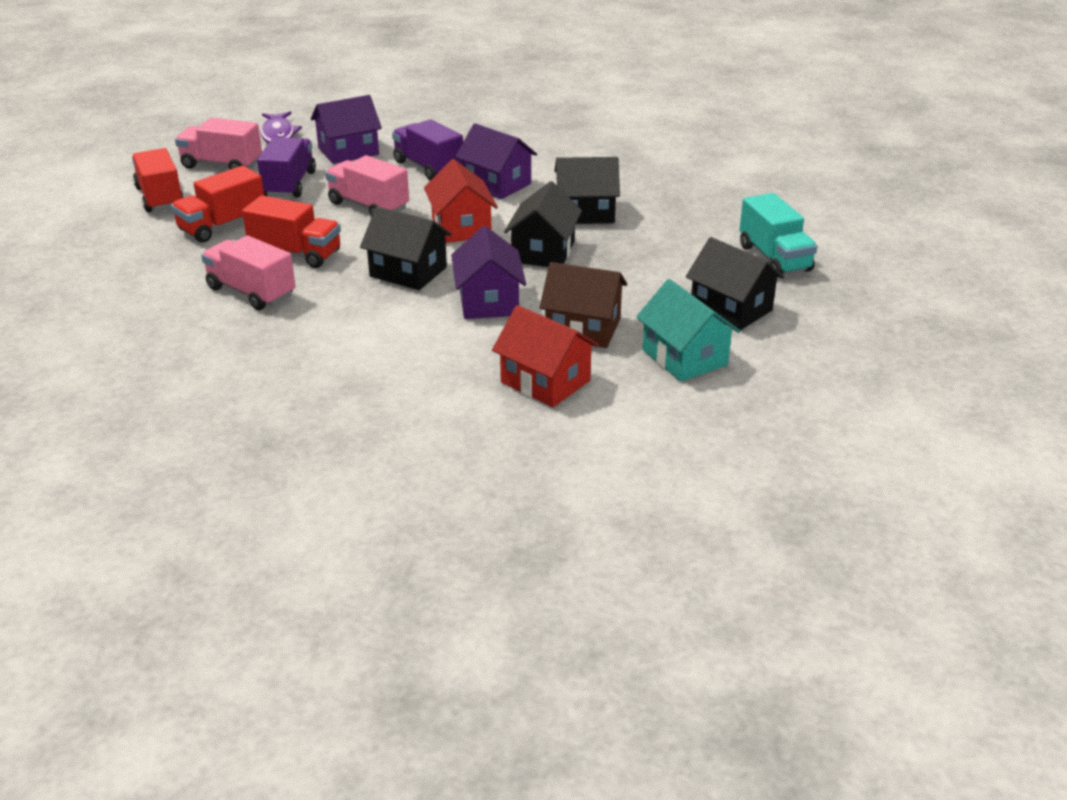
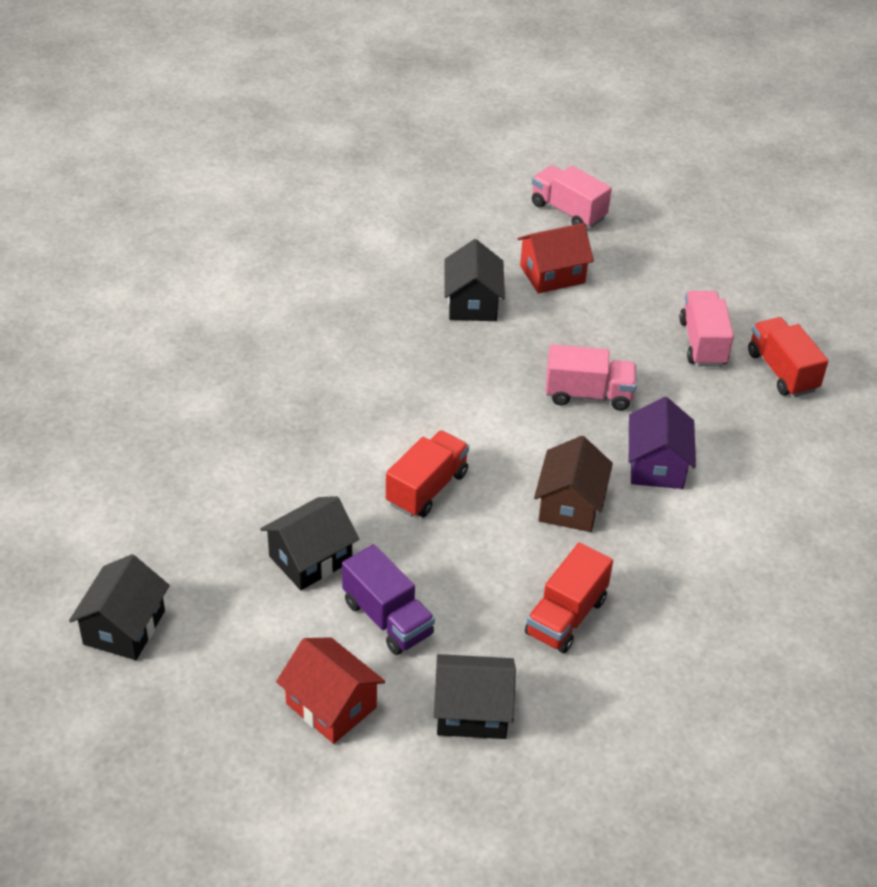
purple fish: [260,111,302,143] = 1 -> none = 0
purple house: [311,95,382,164] [451,226,526,319] [455,123,537,199] = 3 -> [629,397,696,489] = 1
purple truck: [257,137,316,198] [392,119,463,181] = 2 -> [342,544,435,655] = 1
turquoise house: [636,279,740,382] = 1 -> none = 0
turquoise truck: [739,193,817,275] = 1 -> none = 0

